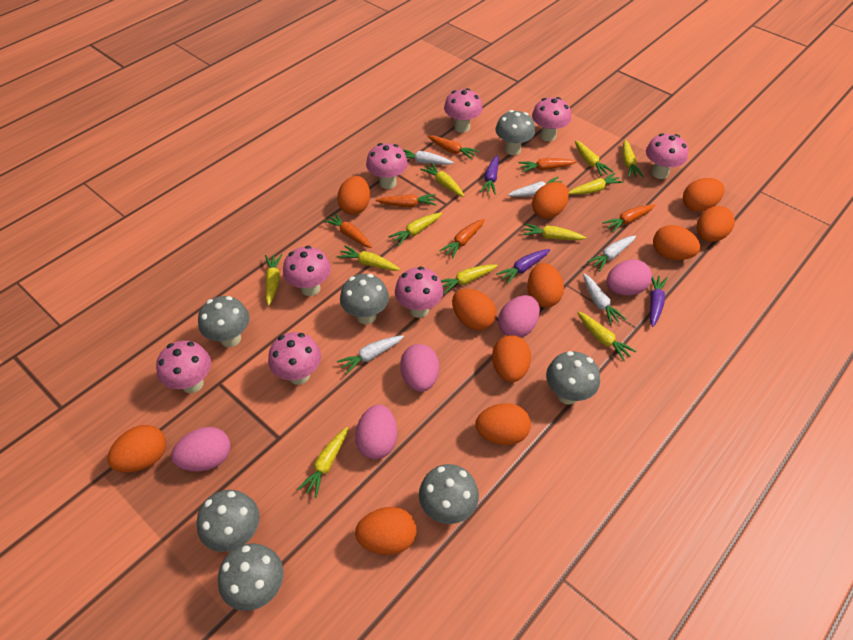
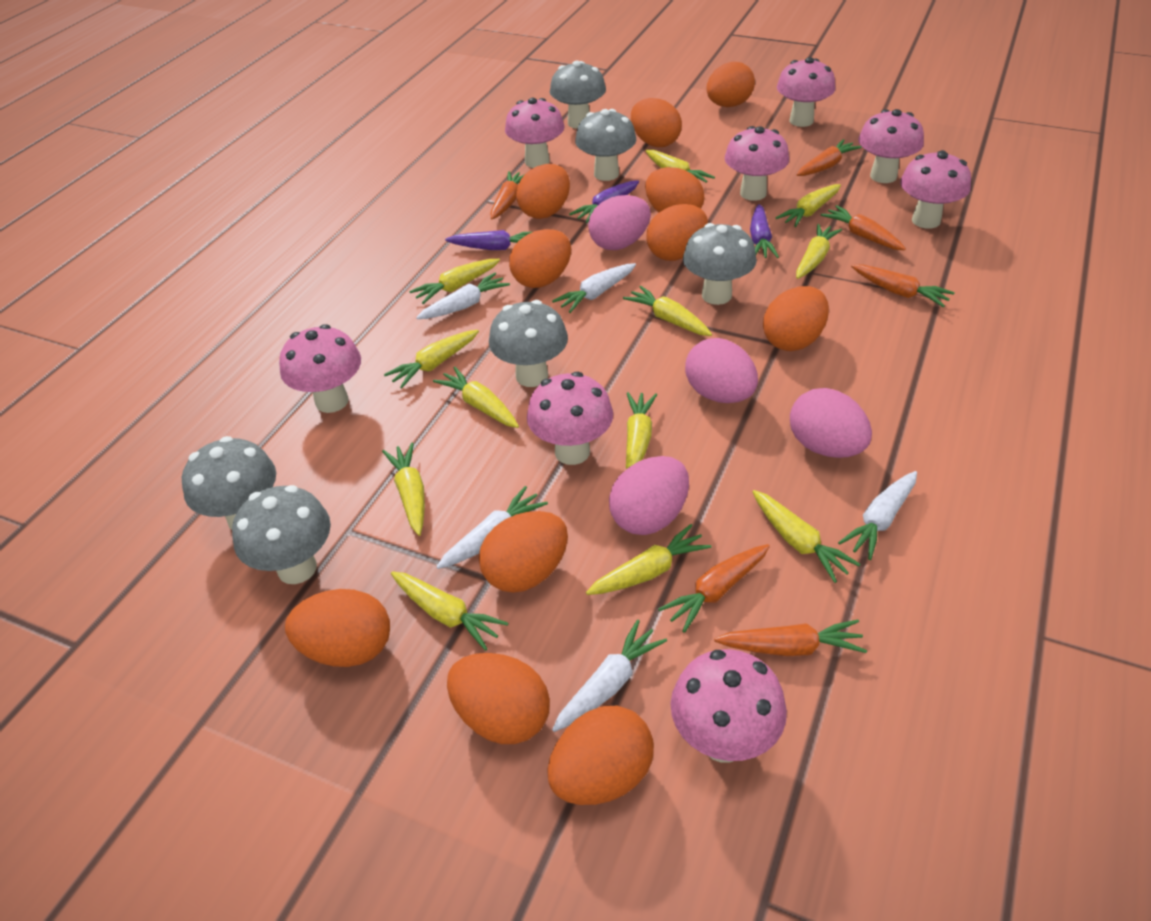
grey mushroom: [197,490,260,552] [198,296,249,347] [218,543,283,611] [340,274,389,324] [419,464,479,524] [495,110,535,155] [546,351,600,405] = 7 -> [182,436,276,530] [232,485,331,584] [489,300,568,387] [550,60,606,129] [575,109,636,181] [683,223,757,305] = 6
pink egg: [171,427,230,471] [355,404,397,459] [400,344,439,392] [498,295,540,337] [606,259,652,296] = 5 -> [588,195,651,250] [609,456,689,535] [685,338,758,403] [790,388,872,458] = 4
yellow carrot: [265,254,282,306] [298,427,348,498] [338,246,400,271] [388,213,442,246] [420,163,464,197] [441,264,498,294] [522,223,586,240] [569,173,623,195] [575,140,613,177] [577,312,636,361] [623,140,644,178] = 11 -> [382,443,425,536] [384,330,479,388] [391,571,508,651] [409,259,500,304] [433,367,519,428] [586,524,712,595] [623,286,712,336] [626,392,657,469] [646,150,715,183] [752,490,860,583] [776,184,841,227] [796,224,842,279] = 12

